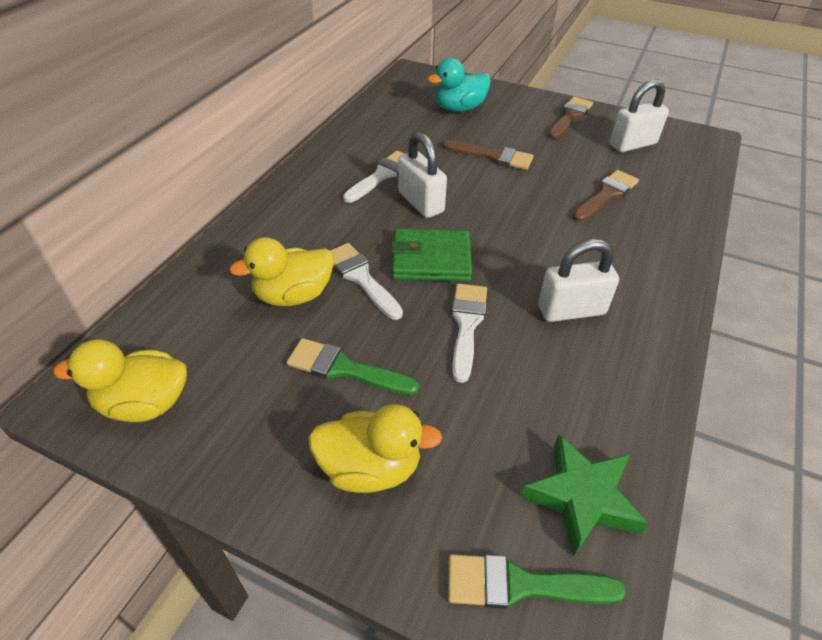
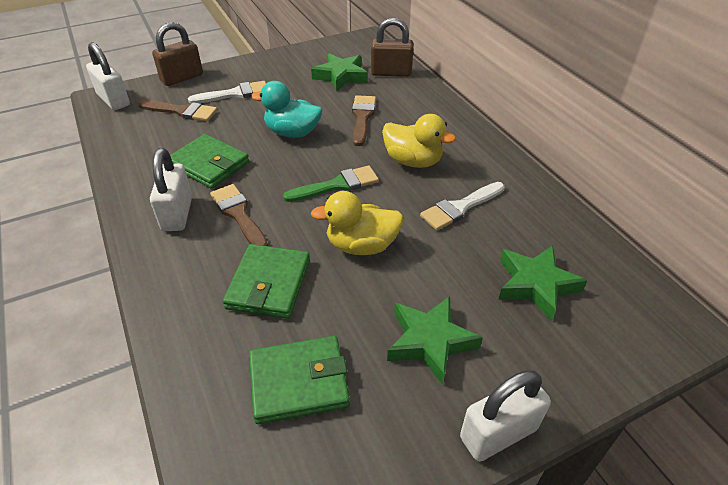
brown padlock: none = 0 -> [152,22,203,86] [371,18,414,77] = 2
green brush: [286,338,419,395] [448,554,626,609] = 2 -> [283,165,379,202] = 1
green star: [521,434,649,556] = 1 -> [311,53,368,92] [387,296,483,385] [498,245,587,321] = 3
green wallet: [391,229,472,281] = 1 -> [170,134,249,189] [223,244,310,319] [249,336,350,424] = 3
white brush: [330,243,403,320] [343,151,404,203] [451,284,487,383] = 3 -> [188,81,266,104] [420,182,505,231] = 2
yellow duck: [53,339,187,422] [229,237,334,306] [308,404,443,493] = 3 -> [311,191,404,255] [382,114,456,168] = 2

